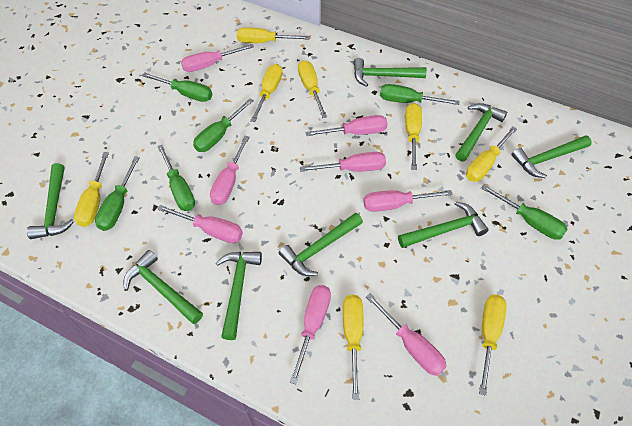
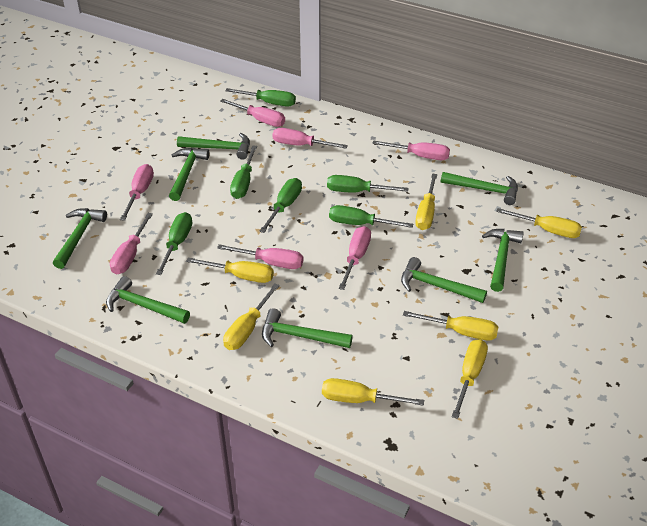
pink screwdriver: [157,205,243,243] [181,44,254,72] [210,135,249,205] [289,285,331,384] [300,152,386,172] [306,115,388,136] [363,190,453,212] [366,293,446,376] = 8 -> [110,213,153,275] [120,164,154,221] [217,244,303,269] [220,99,285,127] [273,128,348,149] [339,226,371,290] [372,140,450,160] = 7
yellow screwdriver: [74,152,109,227] [237,27,309,43] [250,64,283,122] [298,60,327,118] [343,295,363,400] [405,103,422,170] [466,126,517,182] [479,294,507,396] = 8 -> [186,258,274,283] [223,283,280,350] [322,378,424,406] [403,311,499,340] [415,173,437,230] [452,339,488,419] [496,208,582,238] = 7

